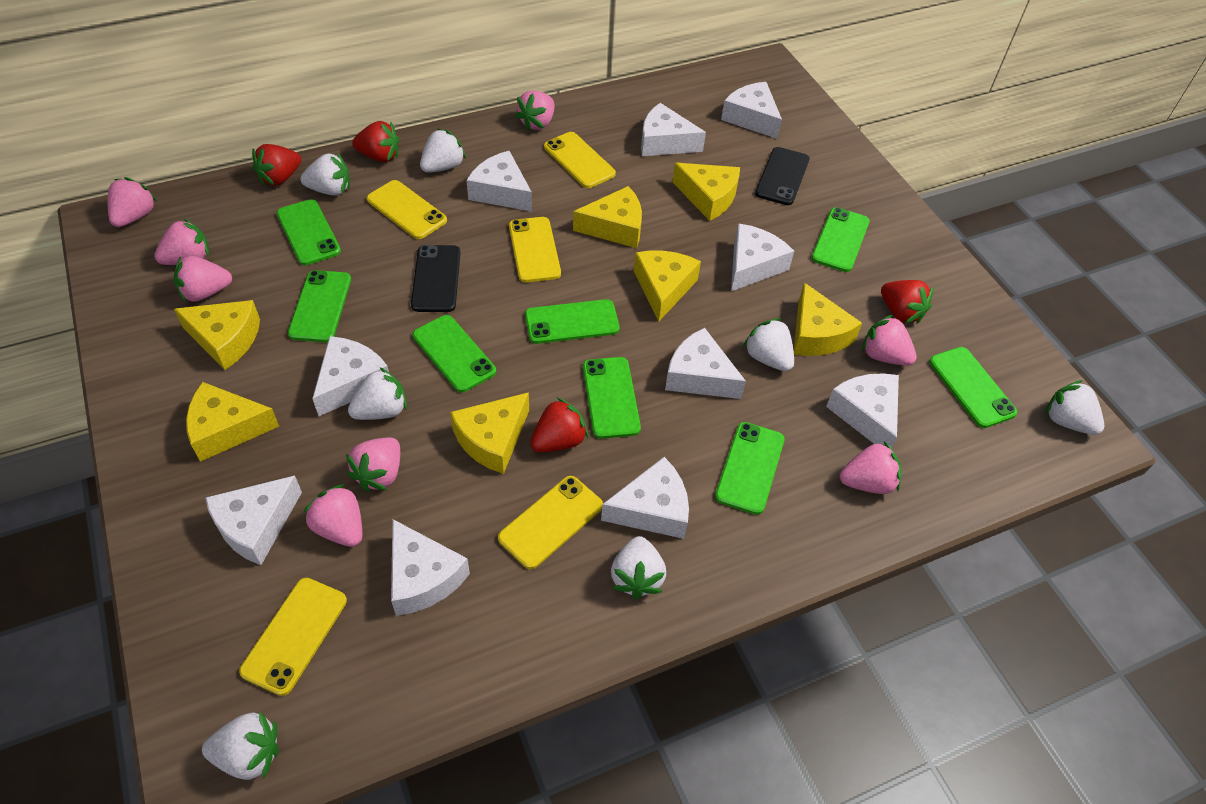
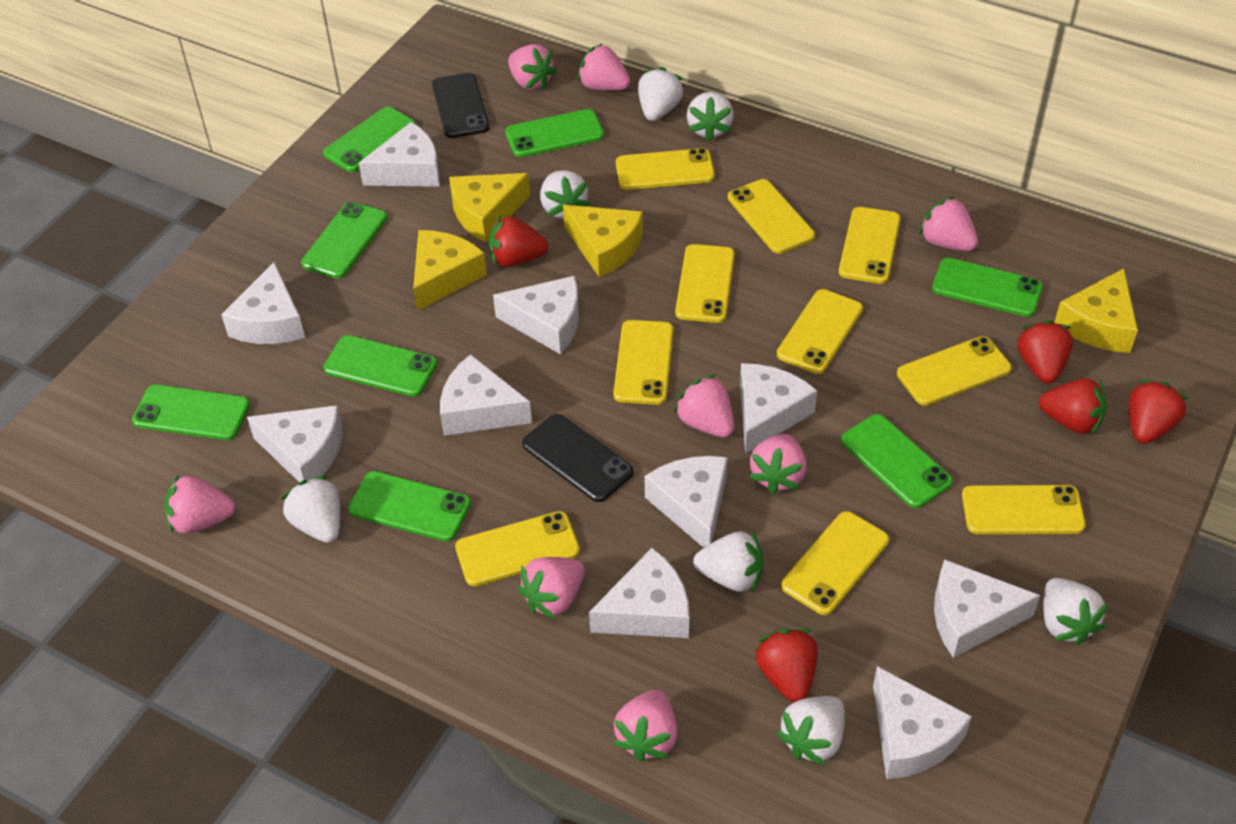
red strawberry: [252,144,301,186] [352,121,399,162] [530,397,588,452] [881,280,933,324] = 4 -> [489,216,548,267] [755,629,818,703] [1017,320,1073,384] [1039,378,1107,435] [1129,380,1189,444] = 5
yellow cheese: [174,300,260,370] [186,382,279,462] [450,392,529,474] [573,186,642,248] [634,251,701,322] [673,163,740,221] [794,282,862,356] = 7 -> [413,230,487,311] [449,173,530,242] [563,205,643,277] [1054,268,1138,353] = 4
yellow phone: [239,578,347,696] [367,180,447,239] [498,476,603,569] [509,217,561,282] [544,132,616,188] = 5 -> [455,511,580,586] [613,320,673,405] [616,148,715,190] [675,244,735,323] [728,179,815,254] [777,289,863,374] [781,511,889,615] [839,207,900,284] [897,336,1012,406] [962,485,1086,534] = 10

